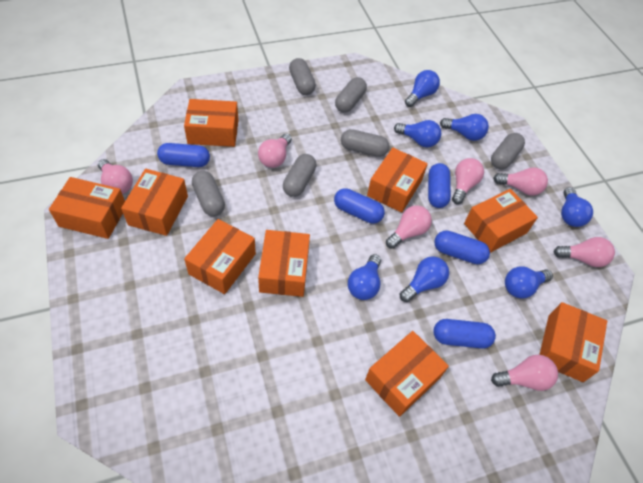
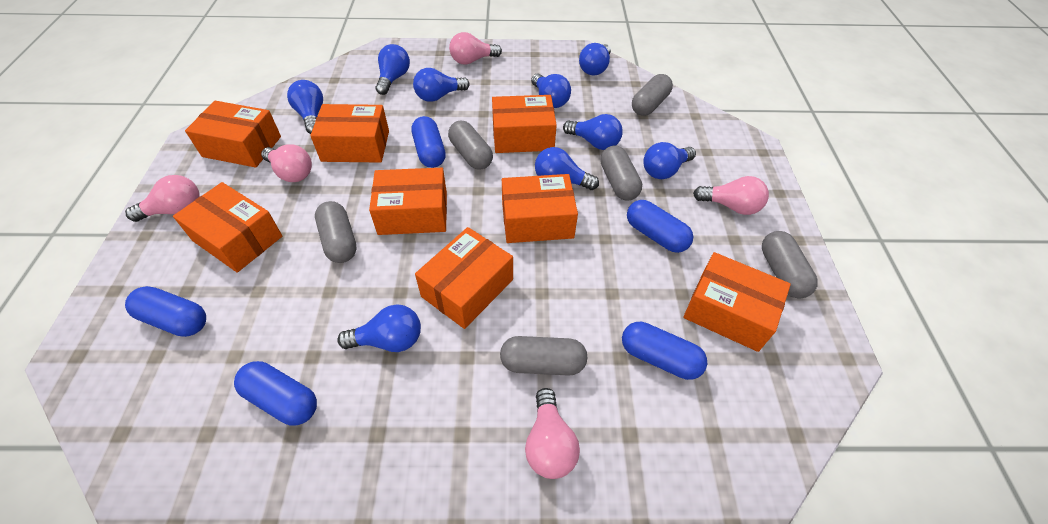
blue light bulb: [348,254,381,300] [394,120,441,147] [400,256,449,302] [405,70,440,107] [440,114,489,141] [505,266,553,299] [561,187,593,227] = 7 -> [287,80,323,134] [337,305,421,352] [376,44,410,95] [413,68,470,102] [531,74,571,108] [535,147,599,190] [563,114,623,150] [579,43,611,75] [643,142,696,179] = 9
orange box: [49,177,125,239] [121,169,188,236] [184,99,239,147] [184,219,256,294] [258,230,310,297] [365,331,449,417] [367,148,428,213] [464,189,538,253] [539,302,607,382] = 9 -> [173,182,282,273] [185,101,281,168] [310,104,389,162] [369,168,447,235] [415,227,513,329] [492,95,557,153] [502,174,578,243] [683,252,791,352] = 8
pink light bulb: [98,159,133,194] [258,134,292,168] [386,205,432,249] [452,158,484,204] [491,355,558,391] [493,167,548,196] [554,237,615,267] = 7 -> [125,175,200,222] [261,144,312,182] [449,32,502,65] [525,388,580,479] [693,176,769,215] = 5

